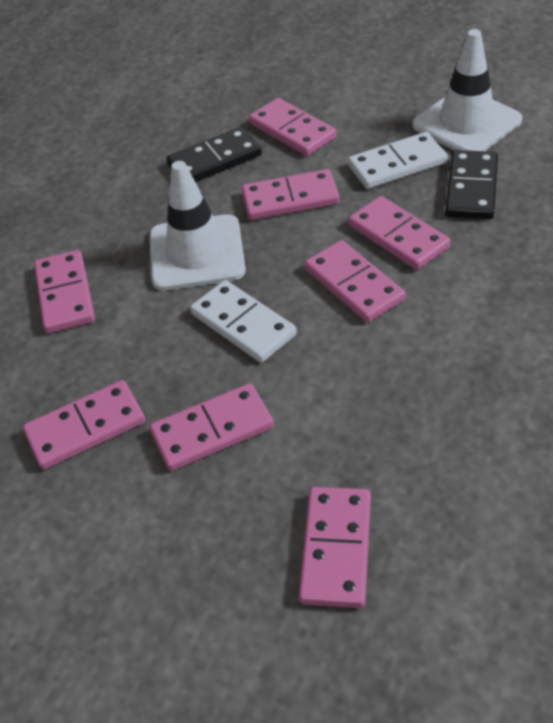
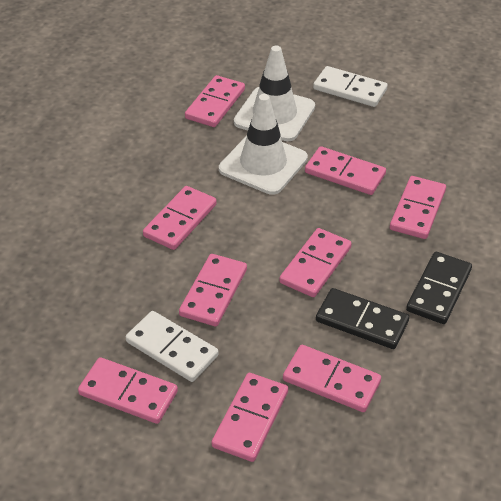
pink domino: [23,380,145,470] [34,250,95,333] [150,383,274,471] [242,169,340,220] [249,98,337,156] [299,487,371,608] [305,240,406,323] [349,196,450,270] = 8 -> [78,357,178,424] [143,186,217,250] [179,254,247,326] [185,75,245,127] [212,373,288,462] [279,228,352,297] [283,345,381,412] [305,146,386,195] [390,176,446,239] = 9

